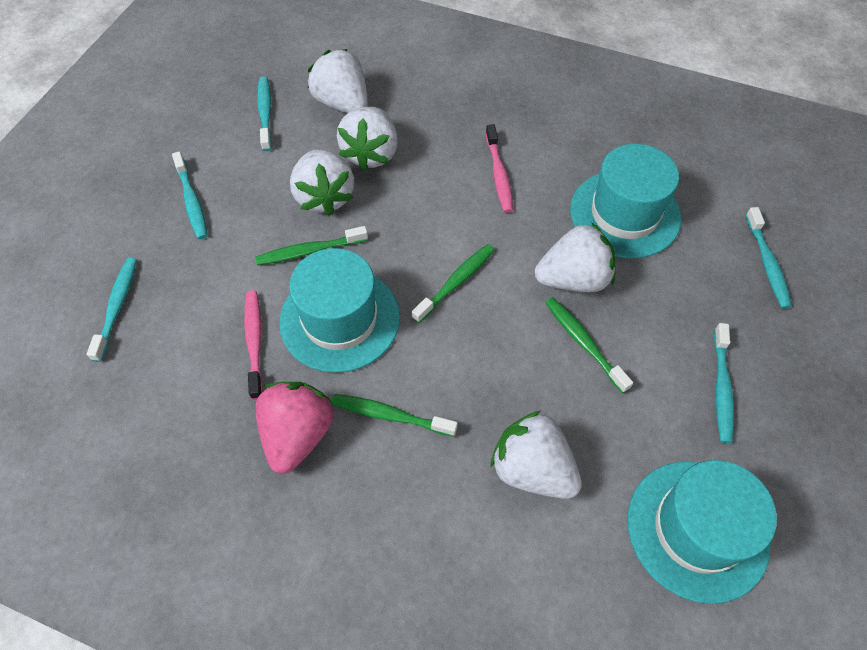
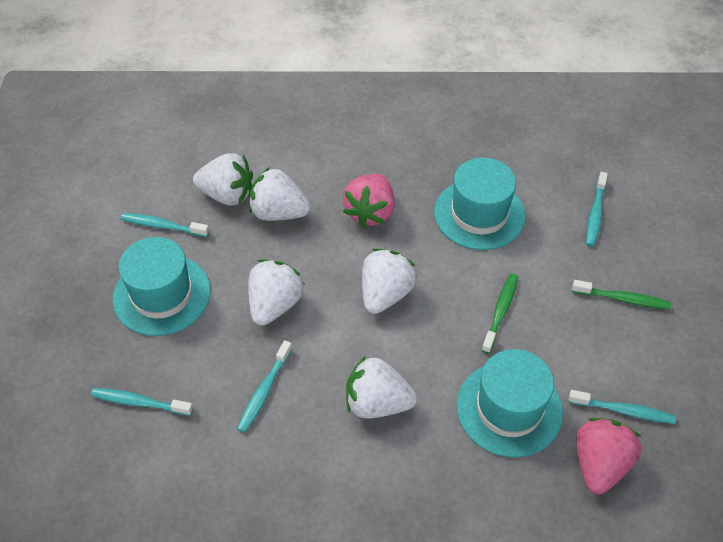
green toothbrush: [255,226,368,265] [331,394,458,437] [412,244,495,323] [546,298,633,393] = 4 -> [481,274,518,354] [572,280,671,310] = 2
pink strawberry: [255,382,333,474] = 1 -> [343,174,395,228] [576,418,641,494] = 2
pink toothbrush: [244,290,263,399] [486,124,513,213] = 2 -> none = 0

